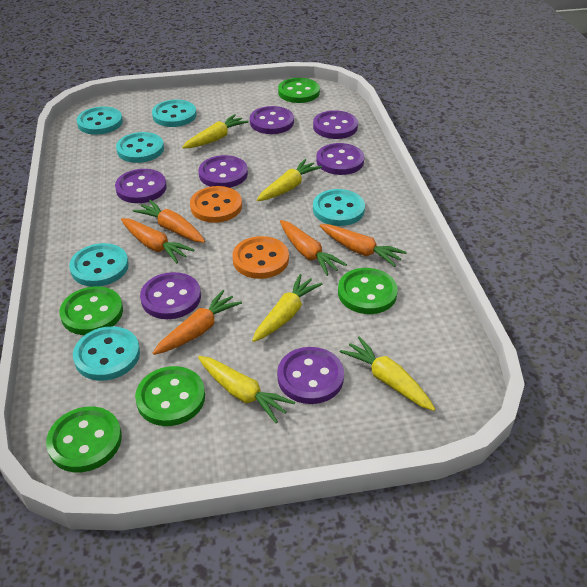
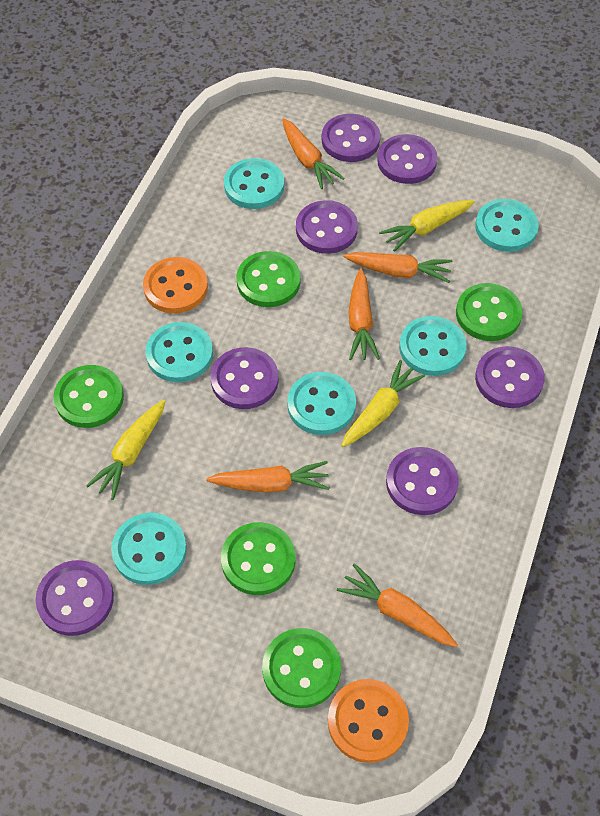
yellow carrot: [182,114,249,148] [198,356,295,423] [252,274,322,342] [257,159,322,201] [340,336,435,411] = 5 -> [86,400,165,500] [341,360,425,447] [379,200,475,252] = 3

